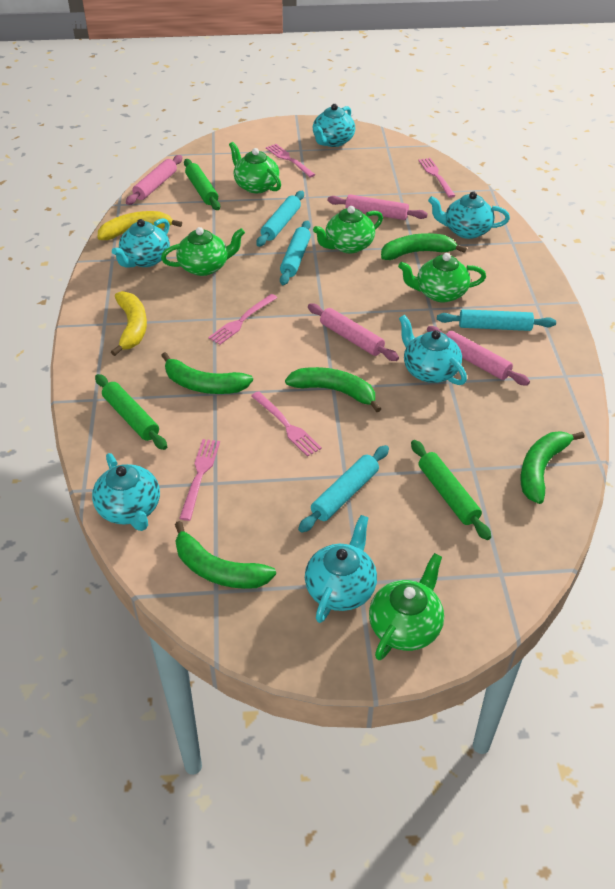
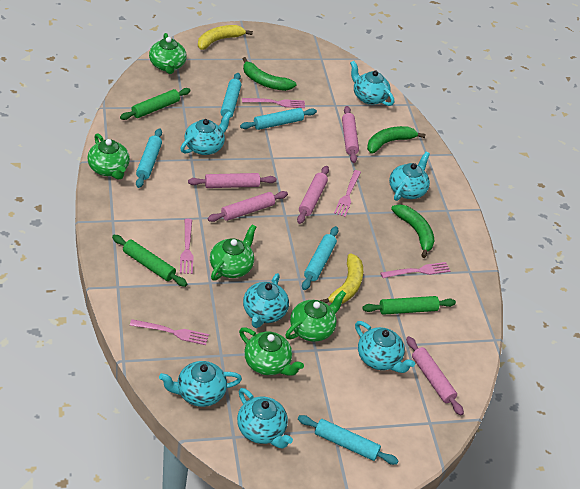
green banana: [161,352,253,394] [175,521,276,589] [285,367,381,412] [381,233,467,260] [521,431,584,504] = 5 -> [243,57,297,91] [367,126,425,154] [391,204,434,258] = 3
pink rolling pin: [126,155,183,205] [308,303,399,361] [328,194,428,220] [427,326,530,386] = 4 -> [188,173,277,188] [207,191,288,222] [297,166,329,224] [342,106,359,163] [406,336,464,416] = 5
turquoise rolling pin: [256,191,304,247] [280,220,311,285] [298,445,389,533] [437,309,556,331] = 4 -> [136,128,162,188] [220,73,241,121] [240,108,317,130] [298,415,399,465] [302,226,338,290] = 5
turquoise teapot: [92,453,160,531] [112,218,170,268] [305,515,377,623] [313,104,355,147] [399,315,467,385] [428,192,510,239] = 6 -> [159,361,242,407] [180,111,232,155] [237,388,293,449] [243,273,289,328] [350,61,394,106] [355,321,415,373] [389,152,430,201] = 7

